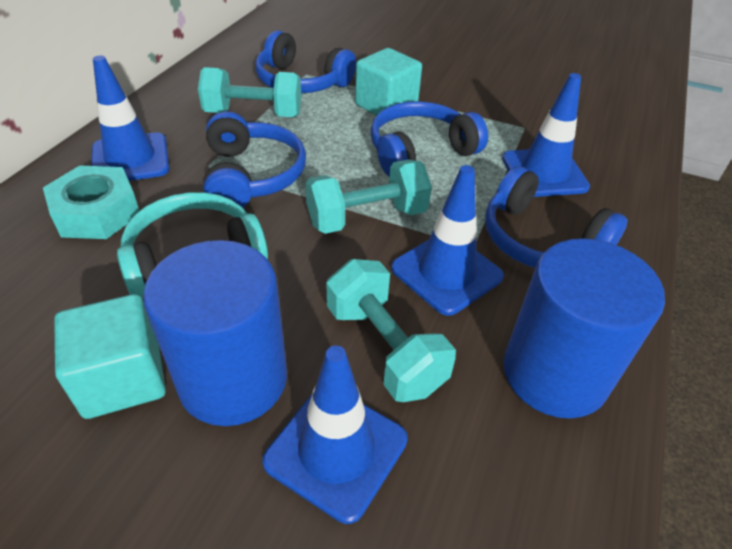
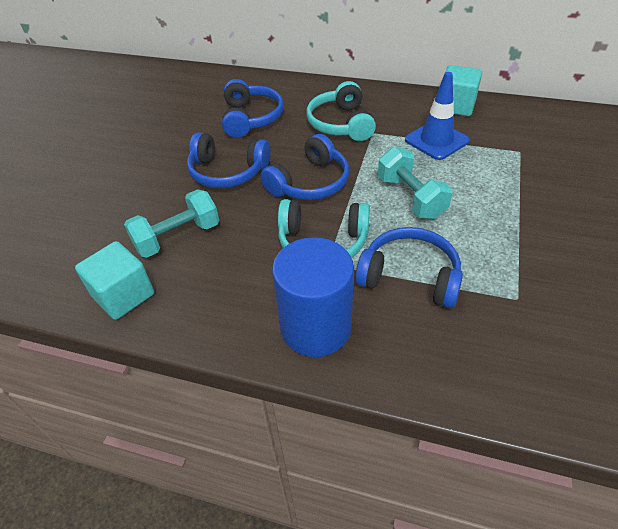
blue cylinder: [143,240,287,426] [504,238,665,419] = 2 -> [272,237,354,357] = 1
blue traffic cone: [91,55,170,181] [262,346,408,524] [391,165,504,316] [502,73,590,197] = 4 -> [405,72,469,160] = 1
turquoise dumbbell: [198,67,301,117] [305,159,432,234] [326,259,456,402] = 3 -> [124,189,219,258] [378,146,453,219] = 2
turquoise headphones: [117,192,268,299] = 1 -> [278,199,370,258] [306,81,376,141] = 2
turquoise nut: [43,165,139,239] = 1 -> none = 0

